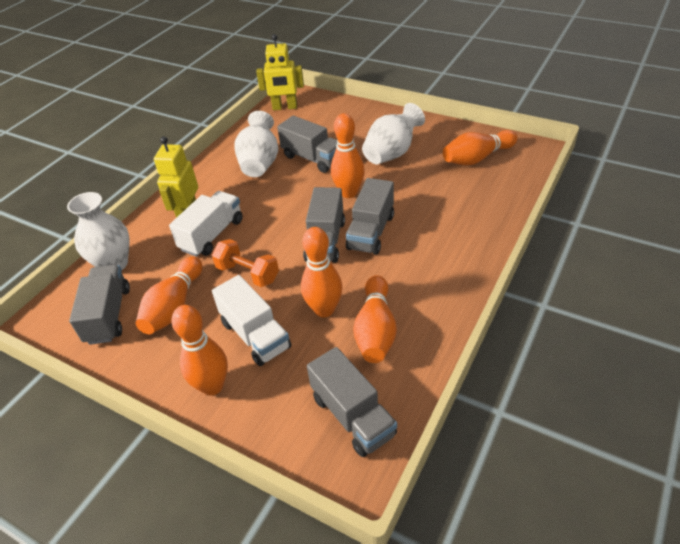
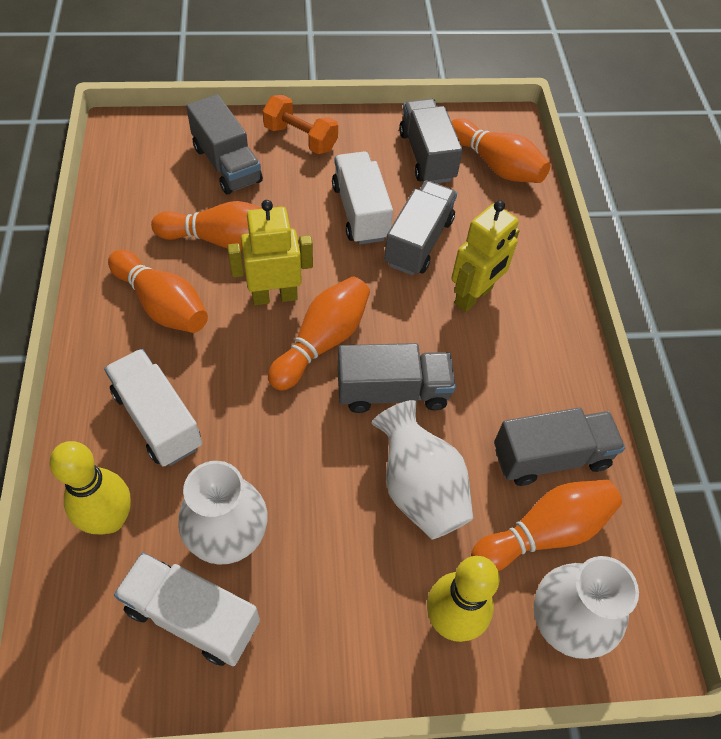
orange bowling pin: [136,257,202,334] [172,305,228,396] [301,227,342,317] [331,113,365,198] [353,275,397,363] [443,130,518,165] = 6 -> [108,250,208,333] [151,201,262,250] [268,277,370,391] [451,118,550,183] [471,480,622,571] = 5
white truck: [169,191,243,257] [212,275,291,366] = 2 -> [104,349,202,467] [114,553,260,666] [332,151,393,245] = 3
yellow bowling pin: none = 0 -> [50,441,131,535] [427,556,500,642] = 2

